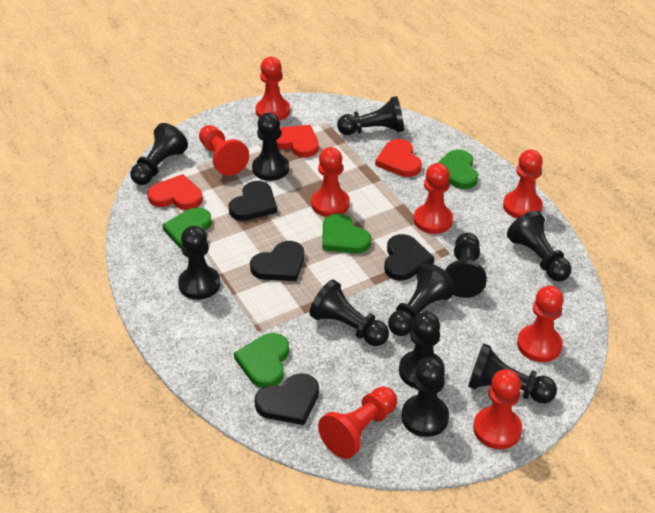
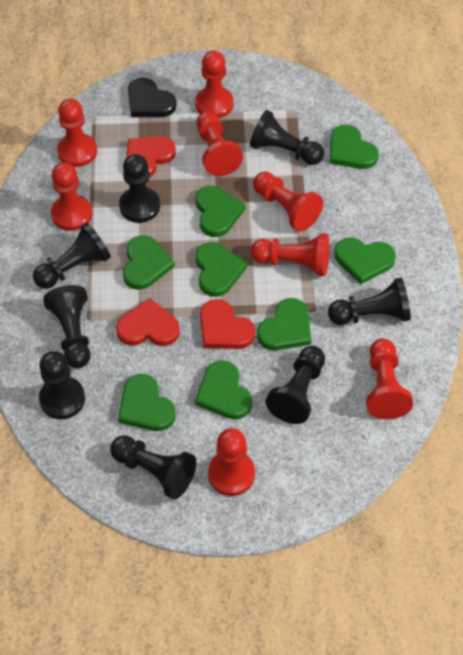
black heart: [229,181,277,221] [250,241,304,281] [255,373,319,425] [384,234,434,281] = 4 -> [128,78,177,117] = 1
black pawn: [130,123,188,185] [178,226,220,300] [252,113,289,181] [309,279,389,346] [337,96,404,135] [388,263,456,336] [399,312,445,388] [401,357,449,437] [445,233,487,298] [468,343,557,403] [507,211,572,281] = 11 -> [33,223,111,289] [39,351,85,419] [43,285,91,368] [110,435,196,499] [119,154,160,223] [250,110,324,165] [265,346,325,424] [328,278,411,325] = 8
green heart: [162,207,212,249] [234,333,289,388] [322,213,371,254] [438,150,478,189] = 4 -> [118,374,176,431] [123,235,175,290] [195,186,246,237] [195,242,247,297] [195,360,252,420] [257,298,311,350] [329,124,379,169] [334,237,396,284] = 8

